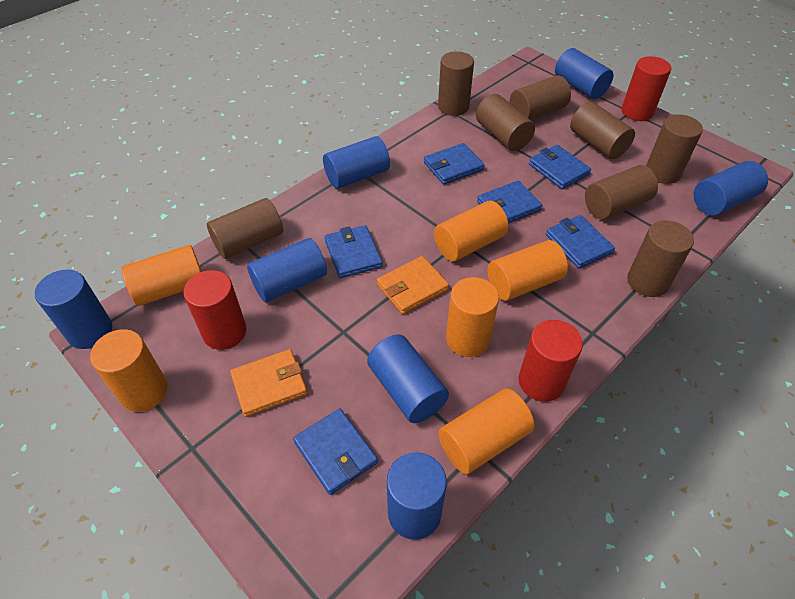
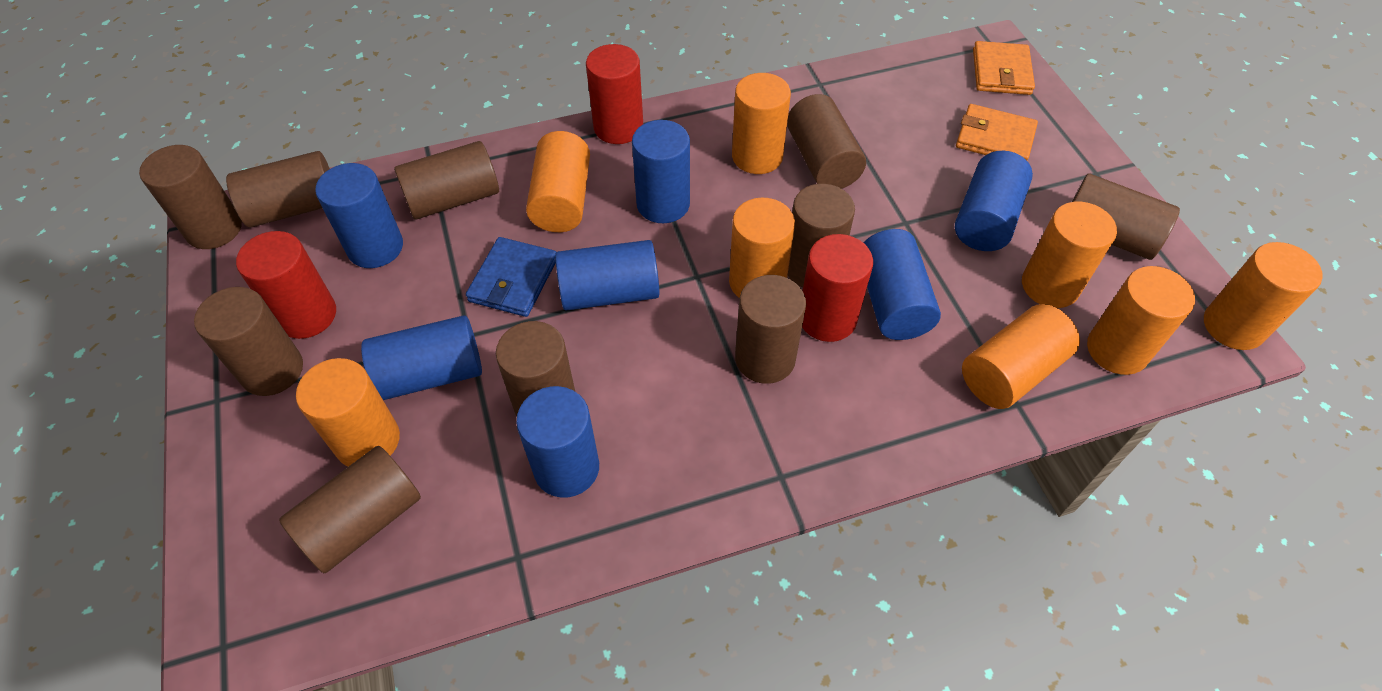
blue wallet: [293,408,378,495] [324,225,383,278] [424,143,484,185] [477,180,542,223] [529,145,591,189] [546,215,615,269] = 6 -> [466,237,556,317] = 1
brown cylinder: [207,198,283,259] [438,51,474,116] [476,94,535,151] [510,75,571,120] [570,102,635,159] [585,165,658,219] [627,220,694,297] [646,114,703,184] = 8 -> [139,145,242,249] [194,287,303,396] [226,151,330,228] [279,446,421,573] [394,141,499,220] [496,321,575,417] [735,275,806,384] [787,94,866,189] [788,184,855,287] [1072,174,1180,260] = 10
orange cylinder: [90,329,168,412] [121,245,202,306] [434,201,509,262] [438,389,534,474] [446,277,499,357] [487,240,568,301] = 6 -> [296,358,400,467] [526,131,590,232] [729,198,795,298] [732,73,791,174] [962,304,1080,409] [1022,202,1117,308] [1087,266,1195,375] [1204,242,1323,350] = 8

